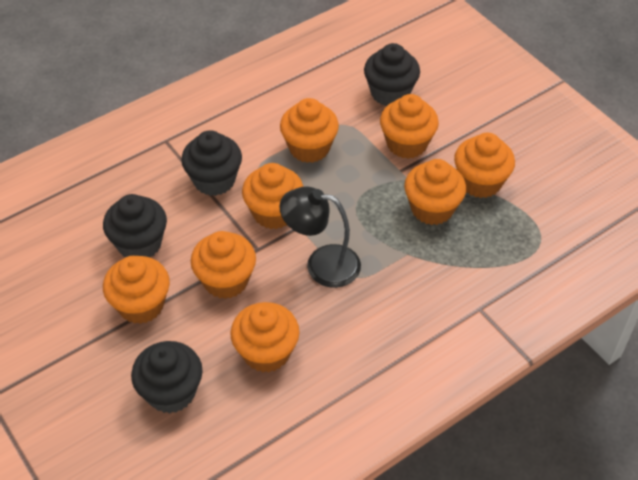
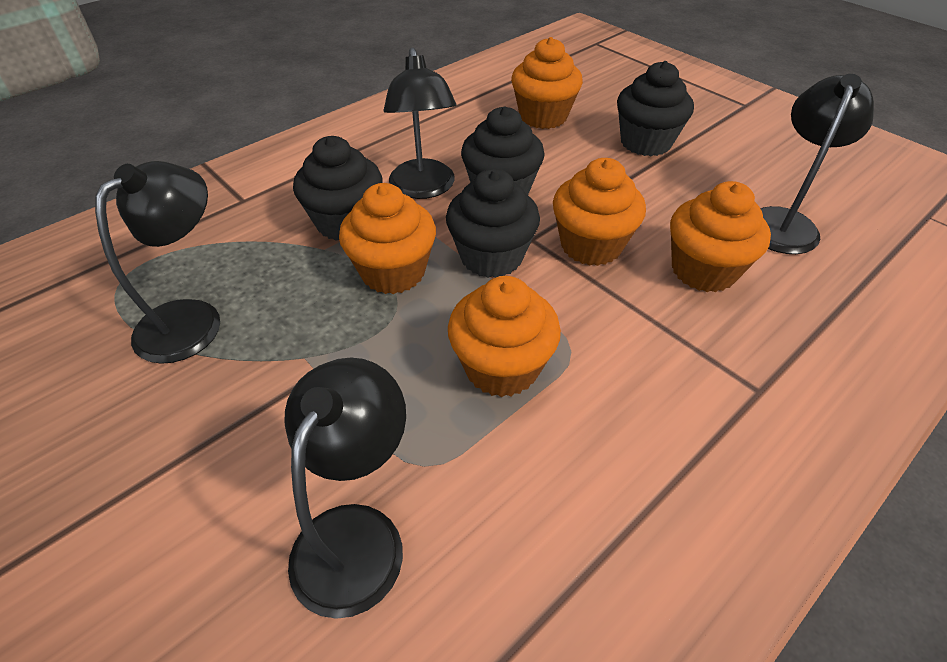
black lamp: [279,186,361,288] = 1 -> [95,161,220,364] [285,357,406,619] [384,47,457,199] [760,74,874,254] = 4
orange cupcake: [103,256,170,324] [191,231,256,299] [230,302,300,372] [242,163,304,229] [280,98,339,163] [380,94,439,159] [404,159,466,225] [454,133,515,198] = 8 -> [339,183,436,294] [448,276,561,397] [511,37,583,129] [553,158,646,266] [670,181,771,292] = 5

